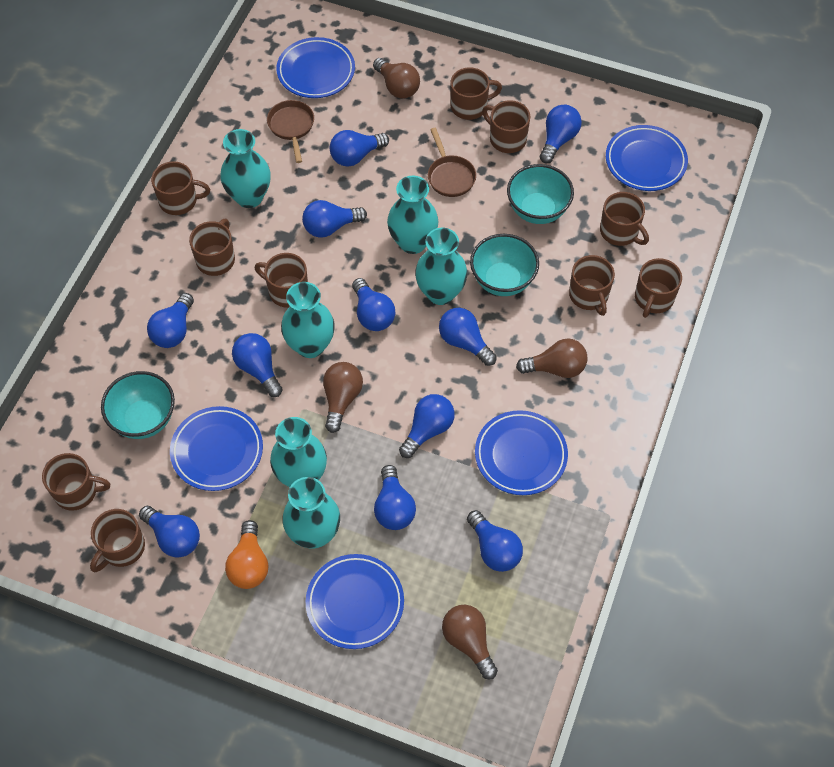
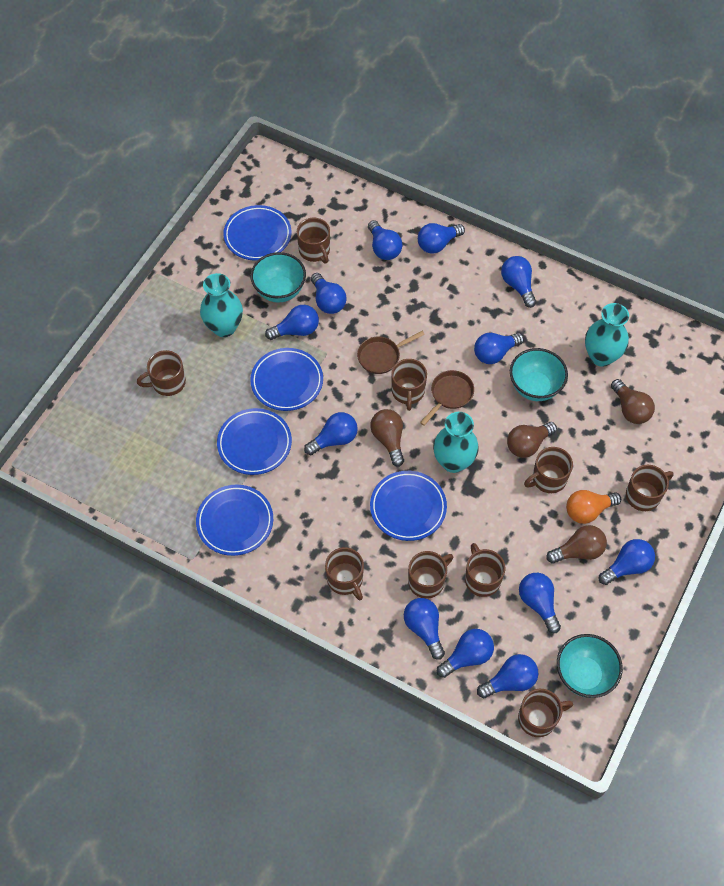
blue light bulb: [139,506,200,557] [147,293,194,348] [232,333,283,397] [302,200,367,238] [330,130,389,166] [352,278,395,331] [374,465,416,530] [399,394,455,458] [439,308,497,366] [467,510,523,572] [540,105,582,164] = 11 -> [265,305,319,340] [304,412,358,455] [311,273,347,314] [368,220,402,260] [404,598,445,660] [418,223,465,254] [437,629,494,678] [474,333,524,364] [477,654,538,698] [501,256,536,308] [519,573,561,633] [599,539,655,585] = 12
brown mug: [42,453,110,511] [90,509,145,572] [151,161,210,215] [189,219,235,276] [255,253,308,308] [450,67,502,120] [482,100,530,153] [569,255,615,316] [600,192,649,246] [635,258,682,318] = 10 -> [137,350,186,396] [297,218,330,263] [325,547,364,601] [391,359,427,411] [408,551,453,599] [465,543,506,597] [518,689,573,737] [524,447,573,493] [626,465,673,511] = 9
turquoise vase: [220,129,271,208] [270,417,327,487] [281,282,335,358] [282,477,340,548] [387,175,439,254] [415,228,467,305] = 6 -> [200,273,243,337] [433,412,479,473] [585,303,629,367] = 3

